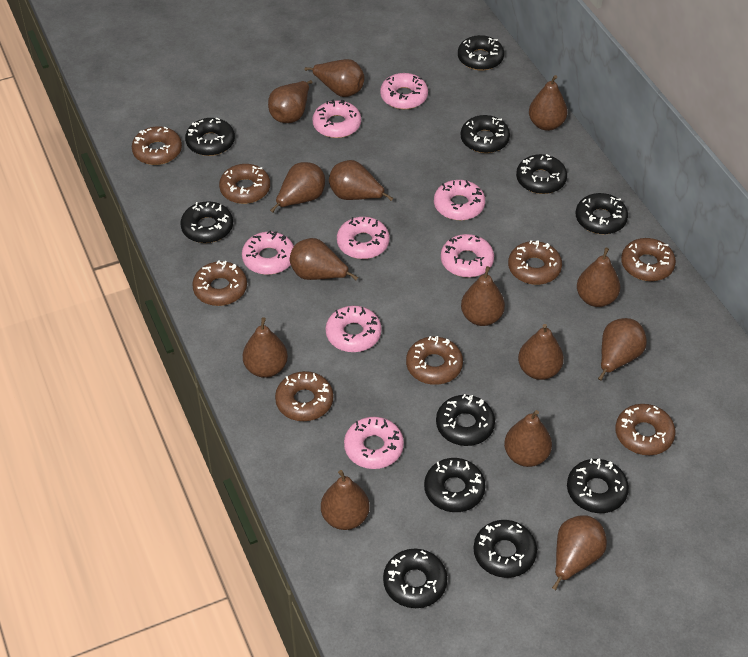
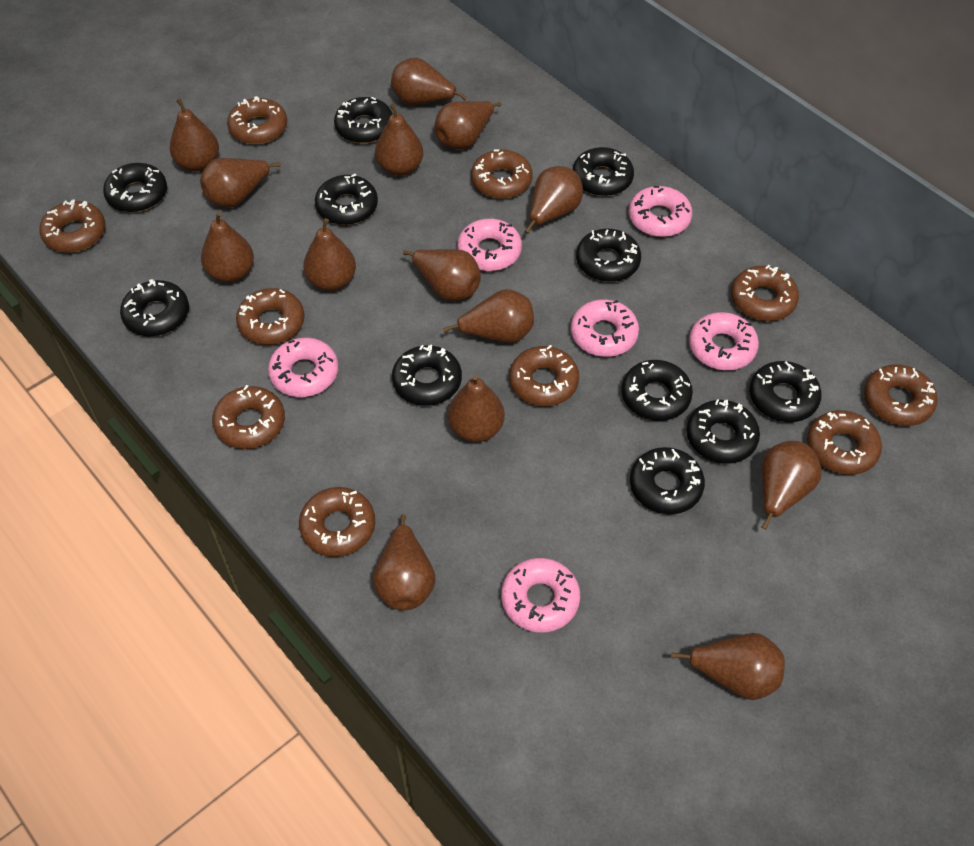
brown donut: [132,126,182,165] [192,261,247,306] [219,164,270,204] [275,371,333,421] [406,336,463,385] [508,240,562,285] [615,404,676,455] [621,238,676,281] = 8 -> [39,199,105,253] [212,385,285,449] [227,96,287,144] [236,288,305,345] [299,487,375,557] [471,150,533,198] [509,345,579,406] [731,265,799,321] [807,410,882,475] [864,365,937,426] = 10
pink donut: [242,230,294,275] [312,99,361,138] [326,306,382,352] [337,217,390,259] [344,417,404,469] [380,73,428,109] [434,180,485,220] [441,234,494,277] = 8 -> [268,338,338,397] [457,219,522,271] [501,558,580,632] [571,299,639,357] [629,186,692,237] [689,312,759,370] = 6

